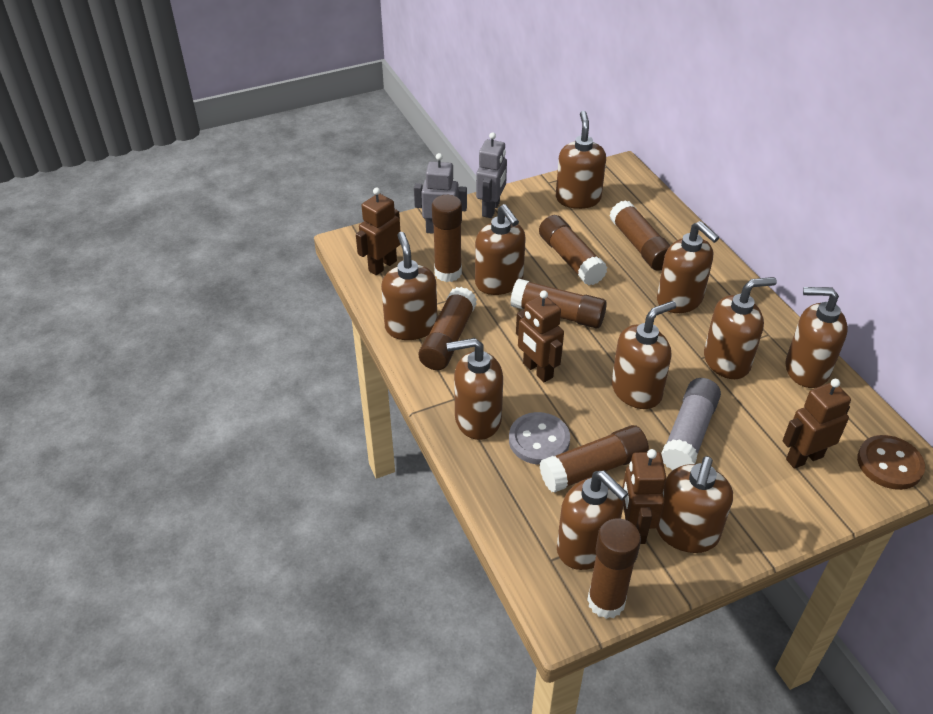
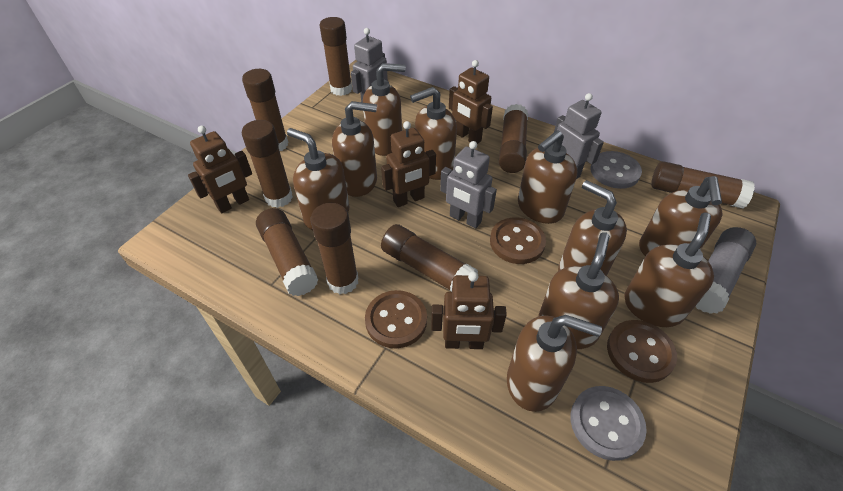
brown button: [857,435,925,490] = 1 -> [365,290,427,348] [490,218,546,264] [607,320,677,383] = 3
brown glue stick: [419,287,477,370] [432,195,462,282] [510,279,607,329] [539,215,607,285] [540,425,649,493] [587,518,641,619] [609,200,671,271] = 7 -> [242,69,288,151] [242,120,293,208] [256,208,318,296] [311,203,358,294] [320,17,352,96] [381,224,478,292] [499,104,528,173] [651,161,755,209] = 8
grey button: [509,412,570,465] = 1 -> [571,386,647,461] [590,151,642,189] = 2
grey robot: [414,153,467,234] [476,132,507,218] = 2 -> [351,28,388,103] [440,141,497,228] [554,93,604,179] = 3

